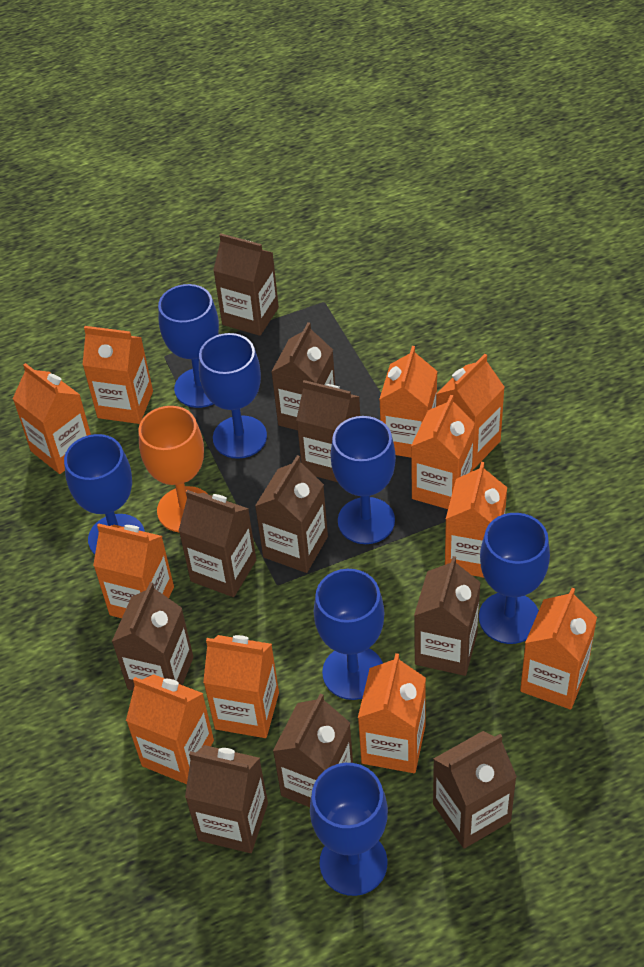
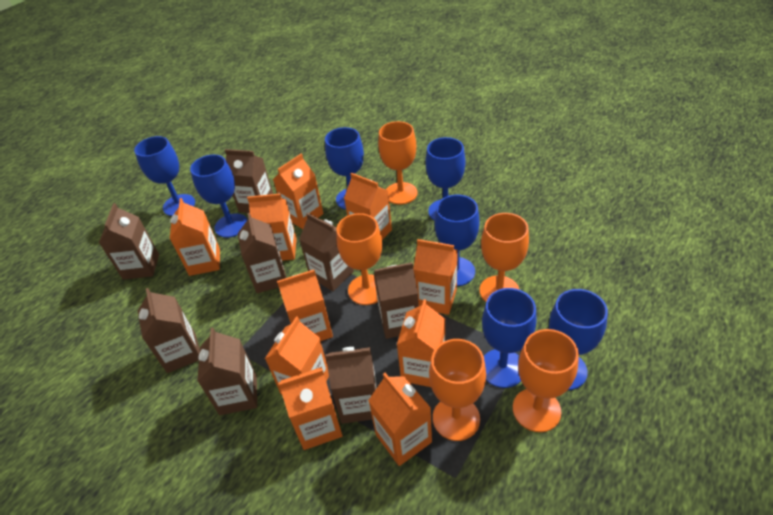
brown carton: [112,582,193,691] [179,490,256,597] [185,745,268,853] [213,234,279,336] [255,455,328,573] [271,322,335,430] [273,693,353,807] [296,380,360,482] [414,556,481,676] [433,731,517,849] = 10 -> [99,203,159,280] [138,288,200,373] [198,328,257,415] [225,149,273,213] [238,213,286,293] [299,213,354,291] [325,347,377,424] [374,262,419,339] = 8
orange carton: [13,363,91,474] [82,326,153,424] [93,523,174,618] [126,674,214,784] [203,635,279,738] [358,653,426,773] [379,346,437,458] [411,395,475,509] [436,354,505,469] [445,462,507,578] [520,588,597,709] = 11 -> [170,198,220,276] [247,194,297,261] [265,316,329,394] [273,154,323,229] [277,270,333,341] [278,367,342,450] [344,173,392,240] [368,373,432,466] [397,299,445,387] [413,239,458,315] = 10
orange goblet: [138,406,207,532] = 1 -> [336,213,382,305] [378,121,418,204] [429,339,486,441] [479,213,529,302] [513,329,579,432] = 5

